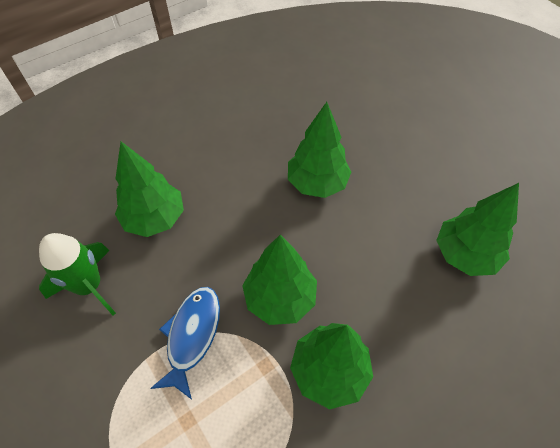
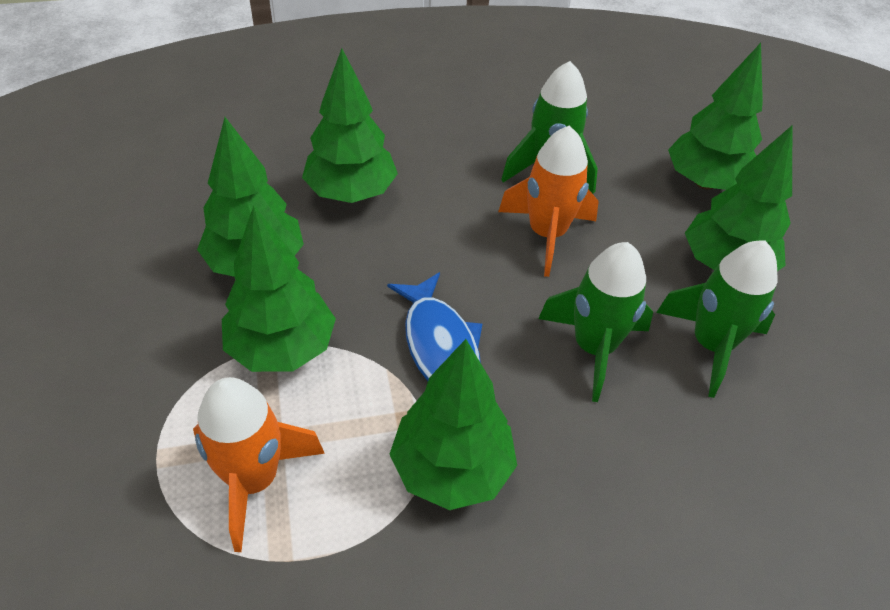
green rocket: [39,233,116,315] = 1 -> [501,61,598,194] [538,242,653,402] [656,240,778,398] = 3
green tree: [115,142,184,237] [242,235,317,325] [288,102,351,198] [290,323,373,409] [436,183,519,276] = 5 -> [197,117,304,277] [222,206,336,372] [302,48,398,203] [389,339,517,510] [668,43,763,190] [685,126,792,271] = 6
orange rocket: none = 0 -> [193,377,325,552] [498,125,599,277] = 2

